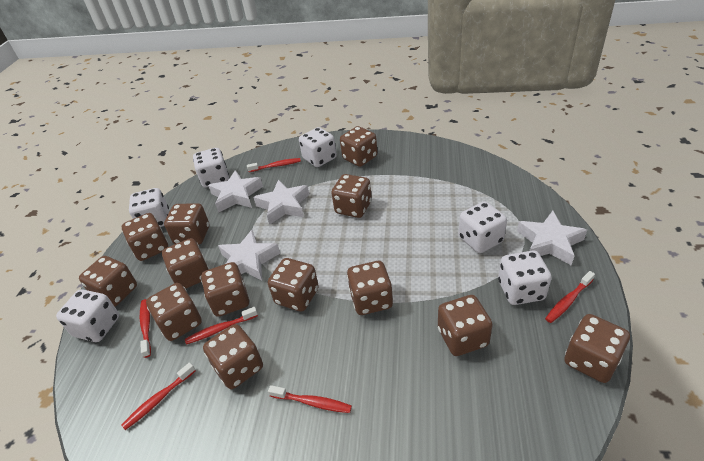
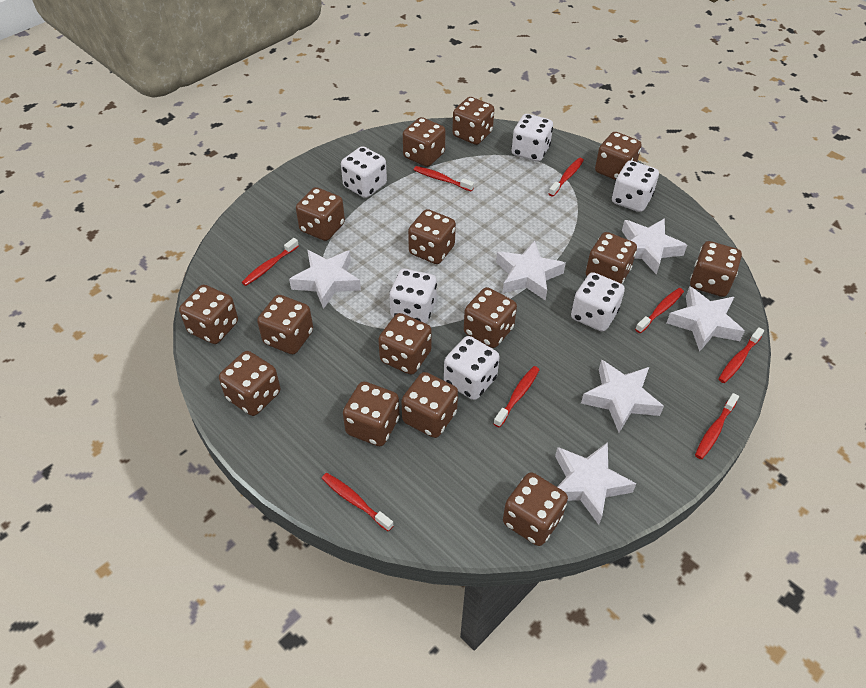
brown dice: [79,256,137,306] [122,213,168,261] [146,283,202,341] [162,238,209,289] [164,203,209,245] [201,262,249,317] [203,324,263,389] [268,258,319,312] [331,174,372,218] [340,126,377,167] [347,261,393,315] [438,295,493,356] [564,314,630,383] = 13 -> [179,285,238,344] [219,351,281,416] [257,295,313,354] [296,187,345,241] [343,381,400,446] [378,313,432,375] [401,372,458,438] [403,117,446,167] [408,209,456,264] [452,97,494,145] [464,287,517,348] [503,472,568,546] [586,232,637,284] [595,132,642,180] [690,241,742,297] = 15
red toothbrush: [121,362,196,430] [140,299,151,358] [185,307,258,345] [247,158,301,172] [268,385,352,413] [545,271,595,323] = 6 -> [242,238,299,286] [322,473,394,532] [414,166,474,192] [493,366,539,428] [549,158,584,197] [635,288,684,333] [695,393,739,459] [719,327,764,383] = 8
white star: [208,170,263,213] [218,230,280,281] [253,180,309,225] [517,211,587,266] = 4 -> [289,250,361,309] [496,240,566,301] [555,442,636,525] [581,360,664,433] [622,218,687,275] [666,287,745,352] = 6

